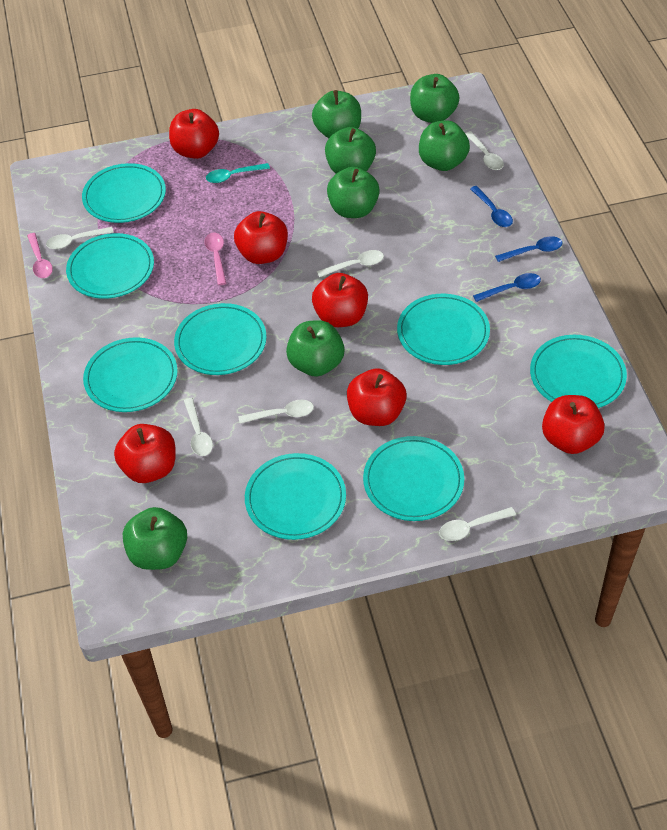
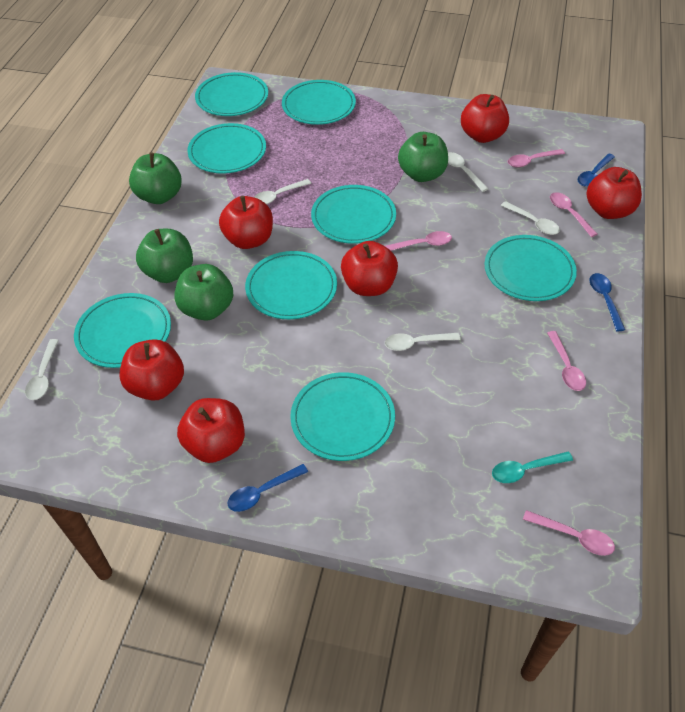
green apple: [123,507,187,570] [286,320,345,377] [312,90,361,138] [325,127,376,174] [327,167,380,218] [410,74,460,123] [419,120,470,171] = 7 -> [129,153,182,204] [136,229,193,283] [174,264,233,321] [398,132,448,182] = 4
pink spoon: [27,233,53,278] [204,233,226,285] = 2 -> [385,231,452,251] [508,149,565,167] [523,510,615,556] [547,331,586,391] [550,192,598,237] = 5
white spoon: [46,227,114,249] [184,398,213,456] [238,400,314,424] [317,250,384,277] [439,507,516,541] [465,131,504,170] = 6 -> [25,339,59,400] [254,179,311,204] [385,333,460,351] [448,152,488,192] [501,201,560,235] = 5

